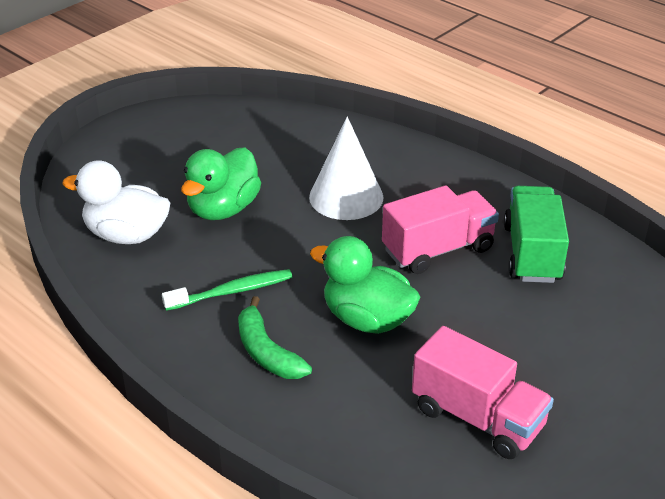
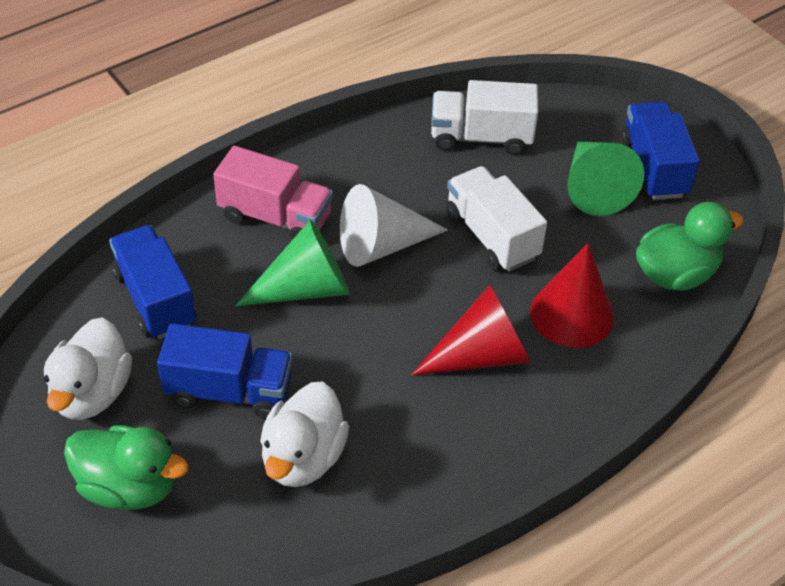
blue truck: none = 0 -> [109,225,197,339] [157,323,292,419] [621,102,700,200] = 3
green banana: [238,296,312,379] = 1 -> none = 0
green cone: none = 0 -> [235,220,350,306] [567,141,644,216] = 2
green toothbrush: [162,269,292,311] = 1 -> none = 0
green truck: [504,186,569,283] = 1 -> none = 0
pink truck: [382,185,499,274] [412,326,554,459] = 2 -> [213,146,333,240] = 1
red cone: none = 0 -> [411,285,531,376] [530,243,614,348] = 2
white duck: [62,160,170,244] = 1 -> [44,317,132,420] [260,382,349,487] = 2
white truck: none = 0 -> [431,80,538,155] [446,166,547,272] = 2

